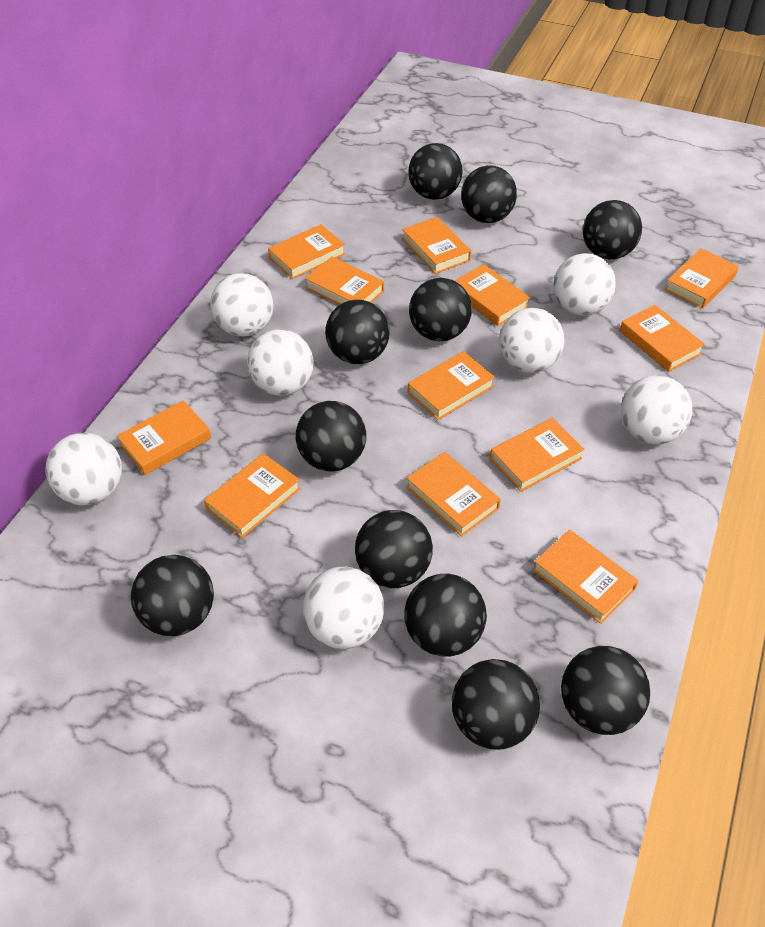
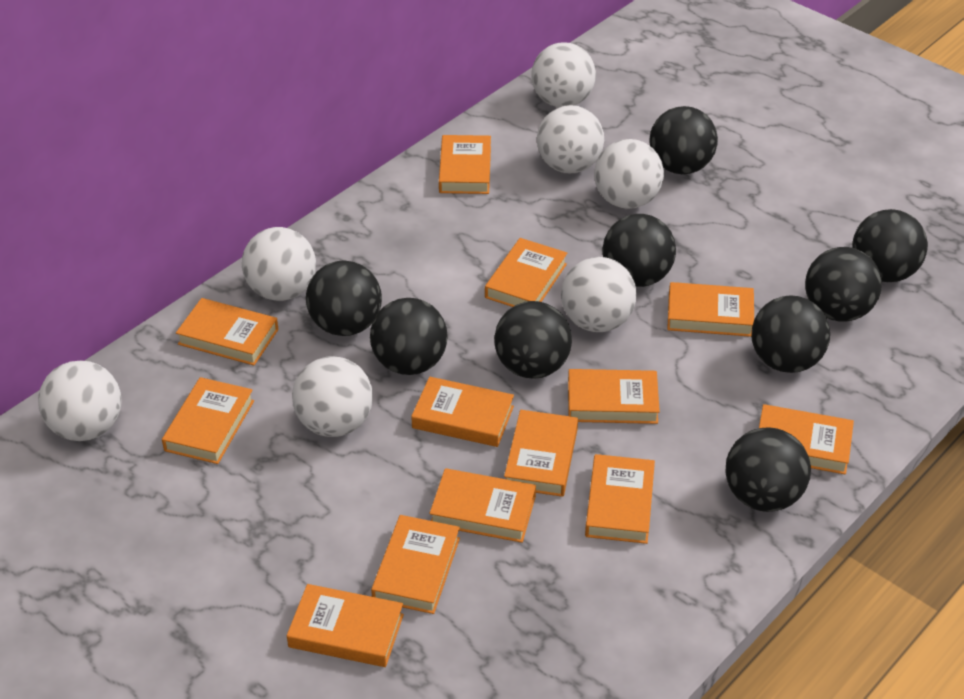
black ball: [131,555,214,636] [296,401,366,471] [325,300,390,364] [355,510,433,588] [405,574,487,657] [408,143,462,200] [409,278,472,341] [452,659,540,750] [461,165,517,223] [561,646,650,735] [583,200,642,260] = 11 -> [306,260,382,336] [370,298,448,375] [494,301,572,379] [602,214,676,287] [650,106,718,174] [726,427,811,512] [751,295,830,373] [805,247,882,322] [852,209,928,282] = 9
orange book: [117,400,211,475] [204,453,301,538] [268,224,345,279] [305,256,384,305] [402,217,471,274] [406,452,501,537] [408,351,495,420] [454,264,531,326] [490,418,584,492] [533,530,638,624] [620,305,705,372] [665,248,739,309] = 12 -> [162,377,254,464] [176,298,279,365] [287,584,404,667] [371,515,460,614] [411,377,514,447] [429,468,536,543] [439,135,491,194] [485,238,567,307] [504,410,578,497] [568,369,660,424] [585,454,655,544] [667,282,754,337] [759,404,854,475] = 13

